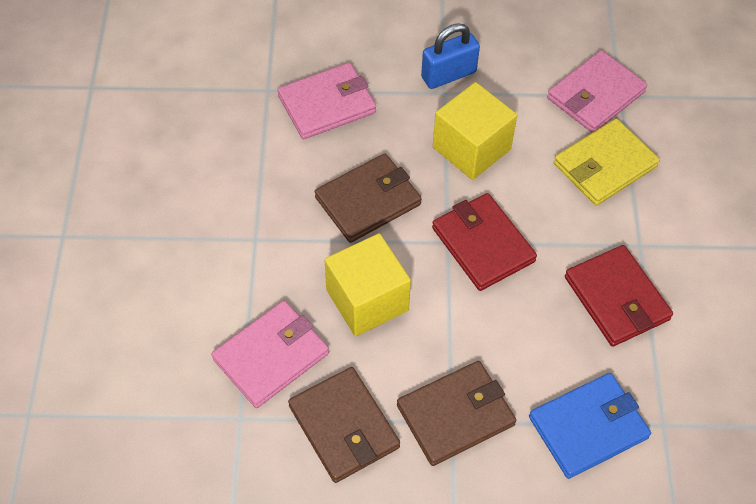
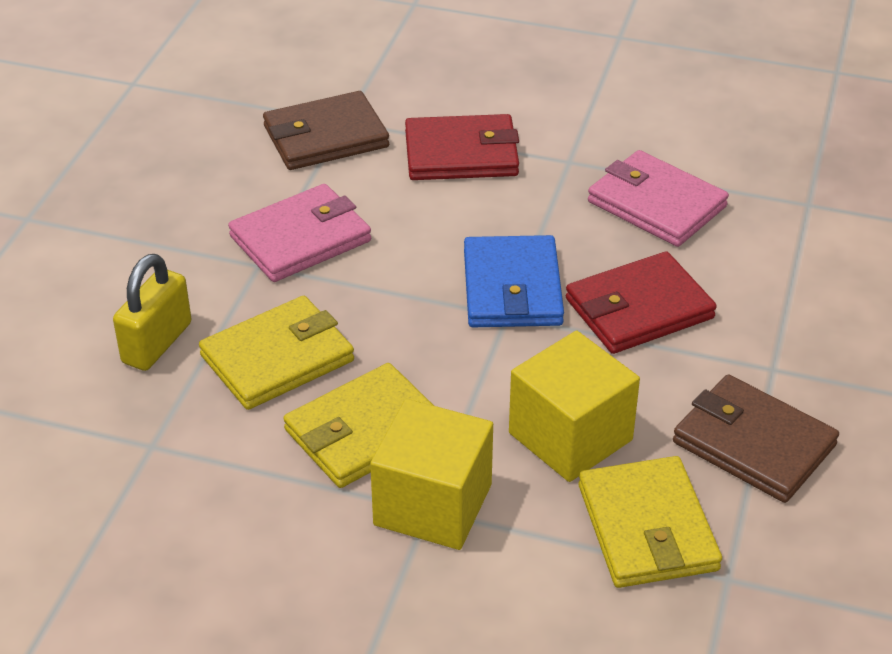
blue padlock: [421,23,480,89] = 1 -> none = 0
brown wallet: [288,367,400,483] [315,153,422,243] [397,361,516,466] = 3 -> [263,91,389,170] [673,374,839,503] = 2
pink wallet: [211,301,329,408] [277,63,376,139] [547,50,647,133] = 3 -> [228,184,371,282] [588,150,729,247] = 2
yellow padlock: none = 0 -> [113,254,192,371] = 1
yellow wallet: [554,118,660,206] = 1 -> [199,296,354,410] [283,363,434,488] [578,456,722,588] = 3

